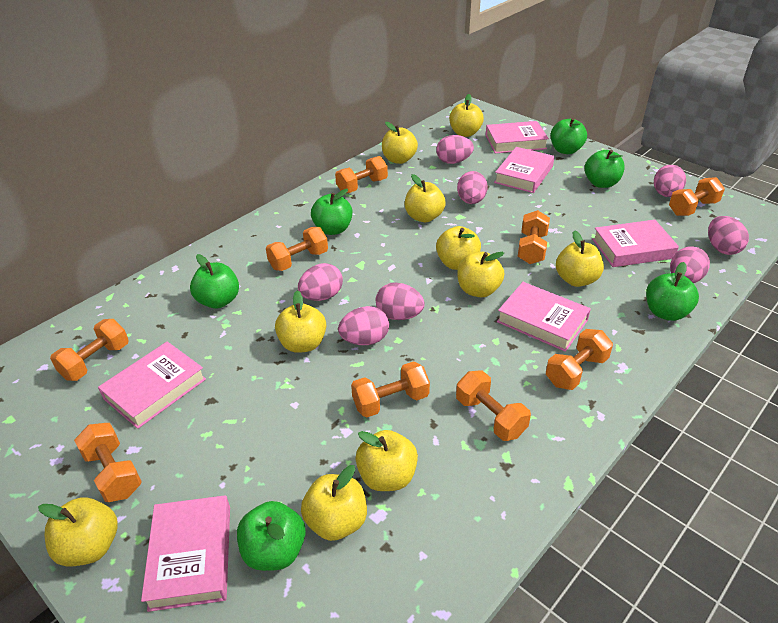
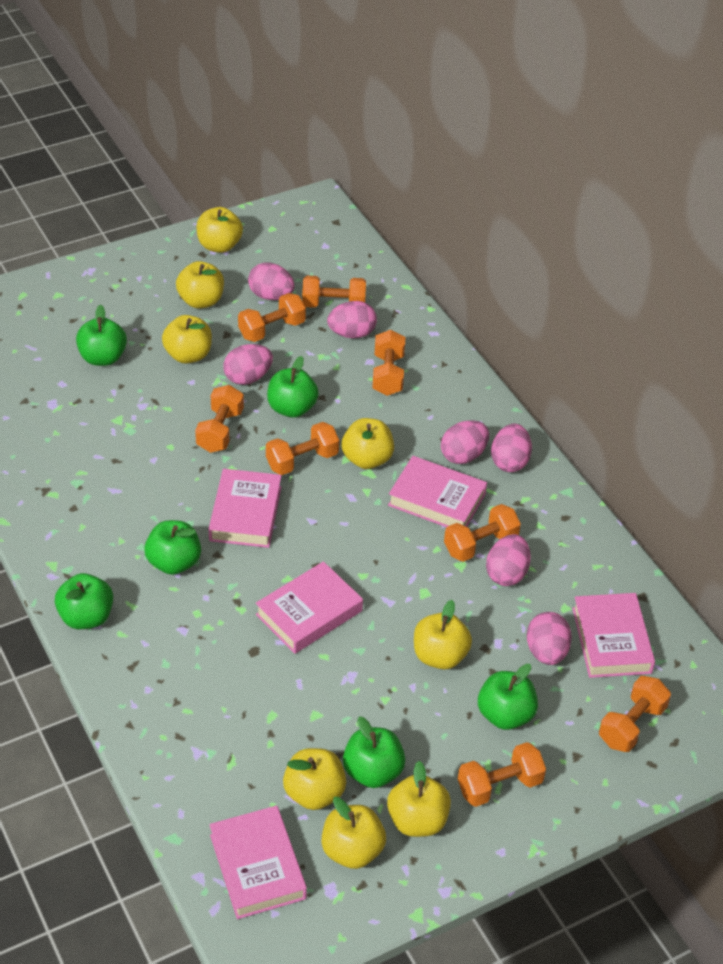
orange dumbbell: [50,319,129,381] [74,423,142,502] [266,227,328,271] [335,156,388,193] [351,361,430,417] [456,370,531,441] [517,210,550,264] [546,329,613,390] [669,177,725,216] = 9 -> [195,385,244,453] [238,293,306,342] [266,422,339,475] [302,275,366,308] [372,330,405,396] [444,504,521,562] [458,742,546,807] [599,676,671,752] = 8
pink book: [98,341,206,429] [141,495,230,612] [486,121,549,153] [494,147,554,193] [497,282,591,352] [592,220,679,267] = 6 -> [209,469,282,548] [209,806,307,919] [256,561,363,654] [388,456,487,527] [572,593,655,678] = 5
pink egg: [298,263,343,301] [338,306,389,345] [376,283,425,320] [436,135,474,164] [457,171,488,204] [654,165,686,197] [670,246,710,283] [708,216,749,255] = 8 -> [224,344,273,385] [248,262,294,300] [327,301,377,338] [441,420,489,464] [486,534,531,586] [491,424,532,472] [527,612,572,665] = 7
yellow apple: [38,497,117,566] [275,291,326,353] [301,465,367,541] [356,430,418,491] [382,122,418,164] [405,174,446,222] [436,226,481,270] [449,94,484,137] [457,252,504,297] [556,230,604,287] = 10 -> [162,315,212,364] [176,261,224,309] [196,207,243,253] [283,748,346,810] [322,797,386,869] [342,418,394,469] [387,761,451,837] [414,600,472,669] = 8

